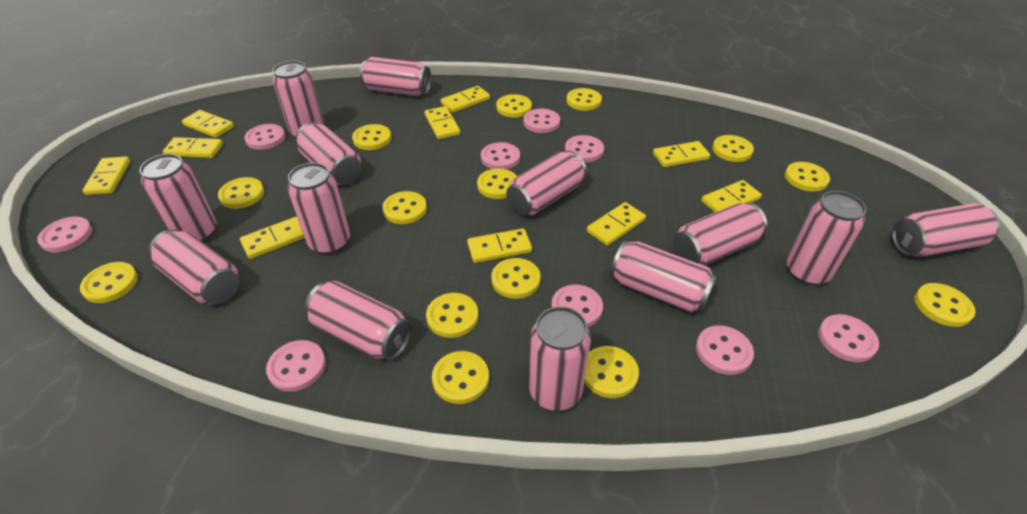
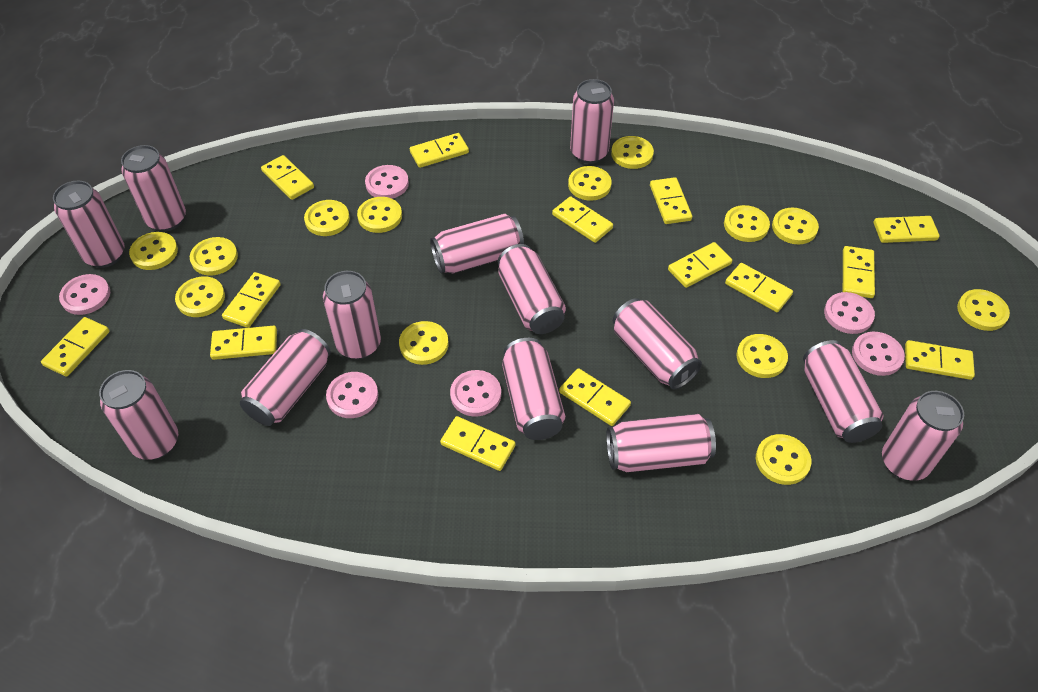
pink button: [37,217,92,253] [244,124,285,150] [266,340,326,392] [481,142,520,170] [523,109,560,133] [551,285,603,327] [565,135,604,162] [696,325,754,375] [819,314,879,362] = 9 -> [59,274,110,315] [326,372,378,418] [365,165,409,199] [450,370,501,417] [824,292,875,334] [852,332,905,376] = 6
yellow button: [80,262,138,303] [218,177,264,209] [352,124,391,150] [382,191,427,224] [426,293,478,338] [432,351,489,404] [477,168,517,199] [491,258,540,299] [496,94,532,118] [566,88,602,111] [584,346,639,398] [712,135,754,162] [785,162,830,192] [915,283,976,327] = 14 -> [129,232,178,270] [175,276,225,317] [190,237,238,276] [304,200,350,236] [357,197,402,233] [399,321,449,365] [568,166,612,201] [611,136,654,169] [724,205,770,242] [736,334,788,378] [756,434,811,485] [772,208,819,244] [957,289,1010,331] = 13
yellow domino: [83,157,130,195] [163,137,223,158] [182,110,234,138] [240,217,304,259] [425,106,460,139] [441,86,490,113] [467,228,532,263] [587,202,646,246] [653,141,710,167] [701,180,762,212] = 10 -> [41,317,110,377] [210,326,277,360] [222,272,281,328] [261,155,314,200] [410,133,469,168] [440,416,516,471] [552,196,613,243] [559,368,631,426] [650,177,692,224] [668,242,732,288] [725,263,793,312] [843,246,875,298] [874,216,940,243] [905,340,975,380] = 14

